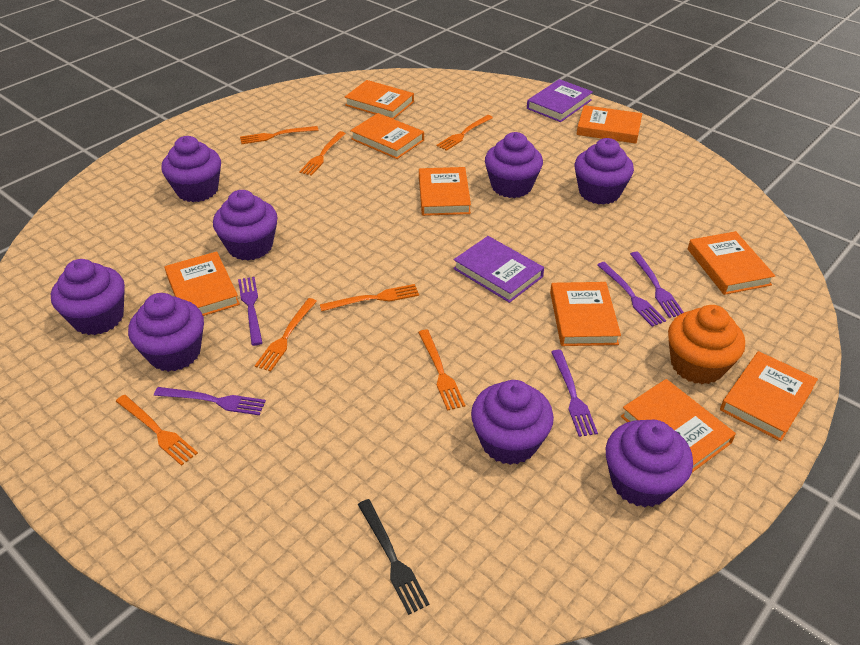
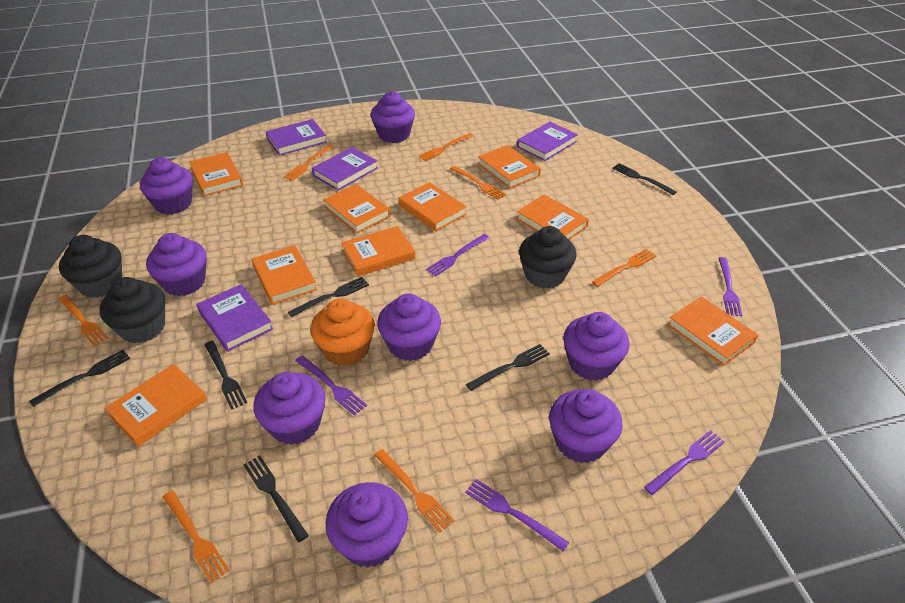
black cupcake: none = 0 -> [59,235,122,298] [100,277,165,343] [519,226,577,289] = 3
black fork: [358,499,430,615] = 1 -> [29,350,130,407] [204,341,247,410] [244,455,309,542] [288,277,369,317] [466,344,550,391] [612,163,677,195] = 6
purple book: [453,236,544,303] [527,79,593,122] = 2 -> [196,284,273,352] [266,119,327,156] [312,147,378,191] [517,122,578,161] = 4

